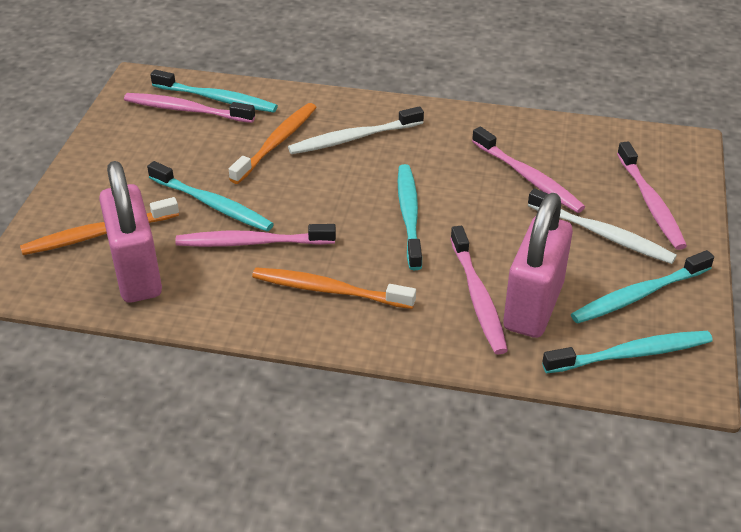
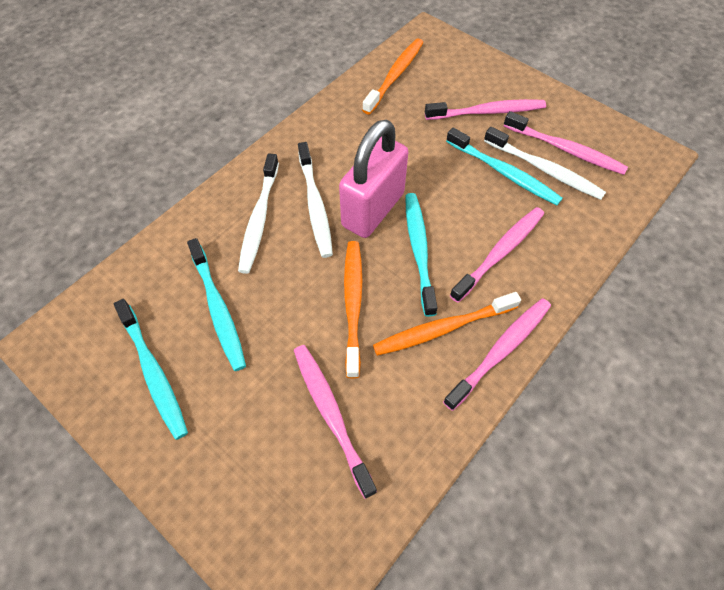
pink padlock: [99,161,162,303] [503,193,573,338] = 2 -> [339,120,408,238] = 1
turquoise toothbrush: [147,161,274,231] [150,70,278,113] [398,164,422,270] [542,331,713,373] [571,250,714,324] = 5 -> [114,299,188,440] [187,238,246,371] [405,193,437,317] [446,127,563,205] = 4
white toothbrush: [288,106,424,154] [528,188,677,264] = 2 -> [238,153,279,274] [298,142,333,258] [484,127,606,200] = 3

